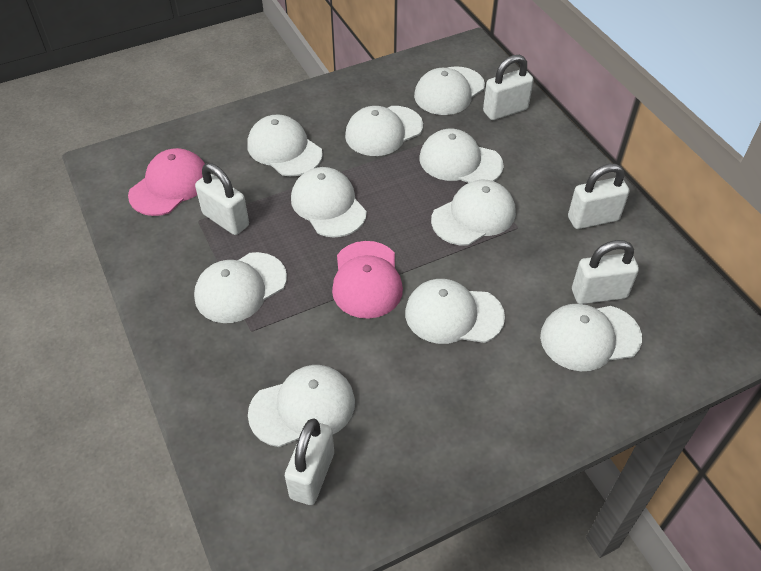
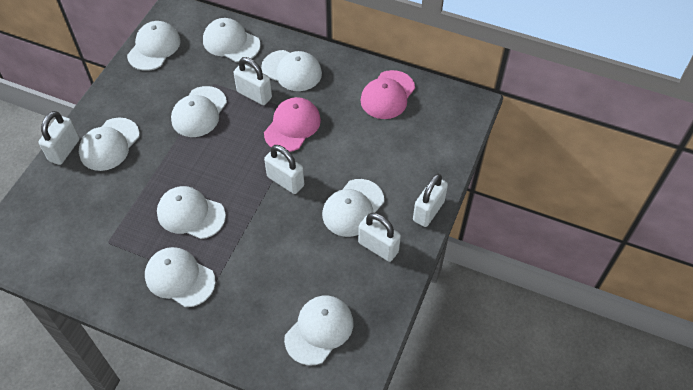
white cap: [194,252,287,323] [247,114,323,176] [248,365,355,447] [291,167,367,238] [345,106,423,156] [405,279,505,344] [414,66,485,115] [420,129,504,183] [431,180,516,246] [540,304,642,371] = 10 -> [79,118,140,171] [127,21,181,71] [145,247,216,307] [157,186,226,239] [171,86,227,137] [203,18,260,62] [261,50,322,91] [284,296,353,365] [322,179,384,237] = 9

